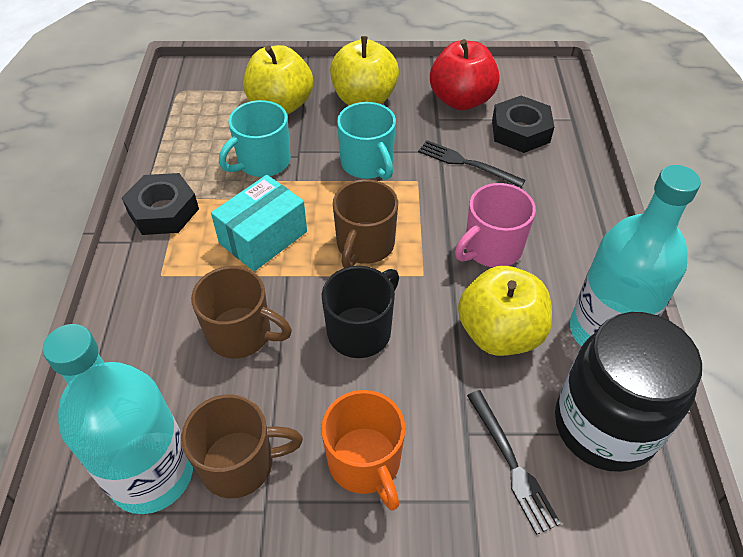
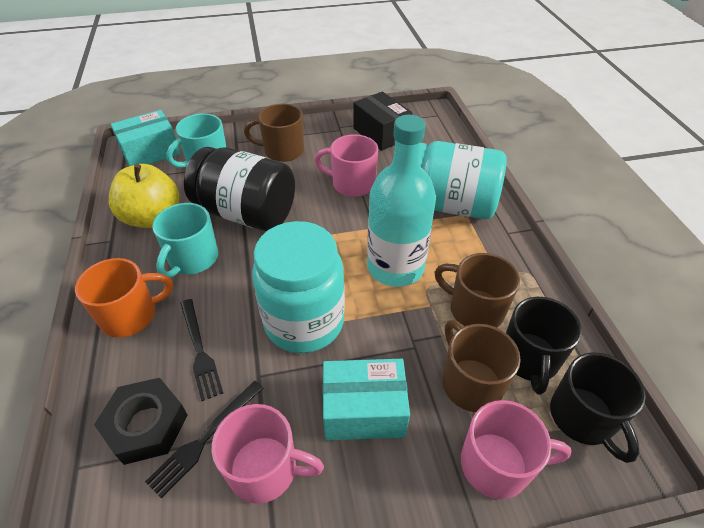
black box: none = 0 -> [353,92,412,151] = 1
black mug: [322,266,399,358] = 1 -> [506,297,582,395] [550,353,646,463] = 2
black nut: [122,173,199,235] [492,96,554,153] = 2 -> [94,378,188,465] = 1
pink mug: [455,183,536,267] = 1 -> [212,404,324,504] [315,134,378,197] [461,400,571,499] = 3
red apple: [430,39,500,110] = 1 -> none = 0
turquoise bottle: [42,324,193,514] [570,165,701,346] = 2 -> [367,115,436,287] = 1
turquoise box: [211,175,307,271] = 1 -> [111,110,180,166] [323,359,410,440] = 2
turquoise jar: none = 0 -> [252,221,345,353] [420,141,507,219] = 2
yellow apple: [243,45,313,115] [330,36,399,105] [458,266,552,356] = 3 -> [109,164,179,228] = 1

